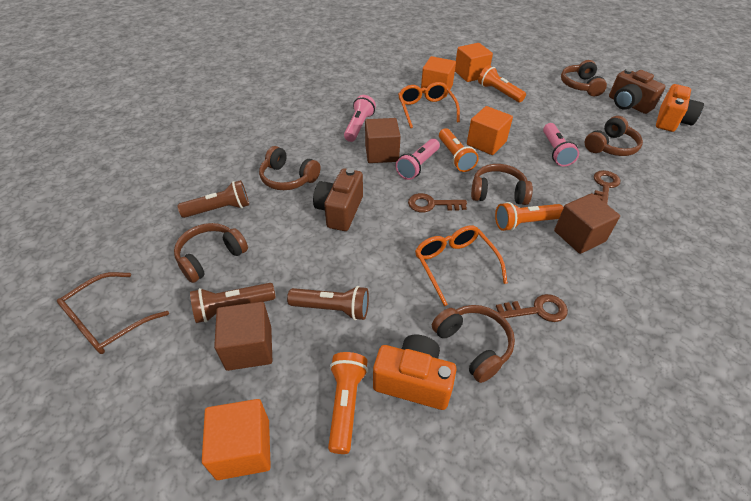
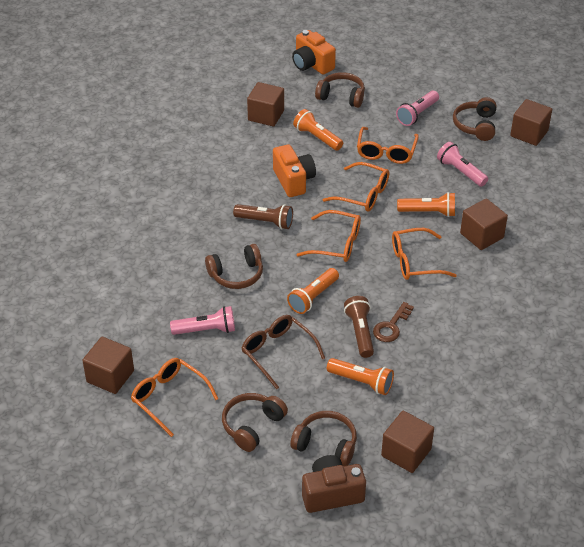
brown camera: [313,168,363,231] [609,69,665,114] = 2 -> [302,455,366,513] = 1
brown cube: [214,302,272,371] [365,118,401,163] [554,193,620,254] = 3 -> [82,337,134,394] [247,82,284,126] [381,411,434,473] [460,198,508,250] [510,99,552,146] = 5
brown flashlight: [178,180,249,218] [190,283,276,323] [287,286,369,320] = 3 -> [233,204,293,229] [344,296,374,358] = 2
brown headphones: [174,223,248,283] [259,146,321,190] [432,305,515,383] [471,164,533,205] [561,60,607,96] [585,116,643,156] = 6 -> [205,244,263,289] [222,393,288,452] [290,411,357,466] [315,72,365,108] [453,97,496,141] = 5
brown key: [408,193,467,213] [496,294,568,322] [594,170,620,204] = 3 -> [373,302,414,342] = 1
orange cube: [202,399,271,480] [421,56,456,98] [455,43,493,82] [467,106,513,155] = 4 -> none = 0
orange glasses: [398,82,460,128] [415,225,508,306] = 2 -> [131,358,218,437] [297,210,361,262] [322,162,389,211] [357,127,419,164] [392,228,457,280] = 5

